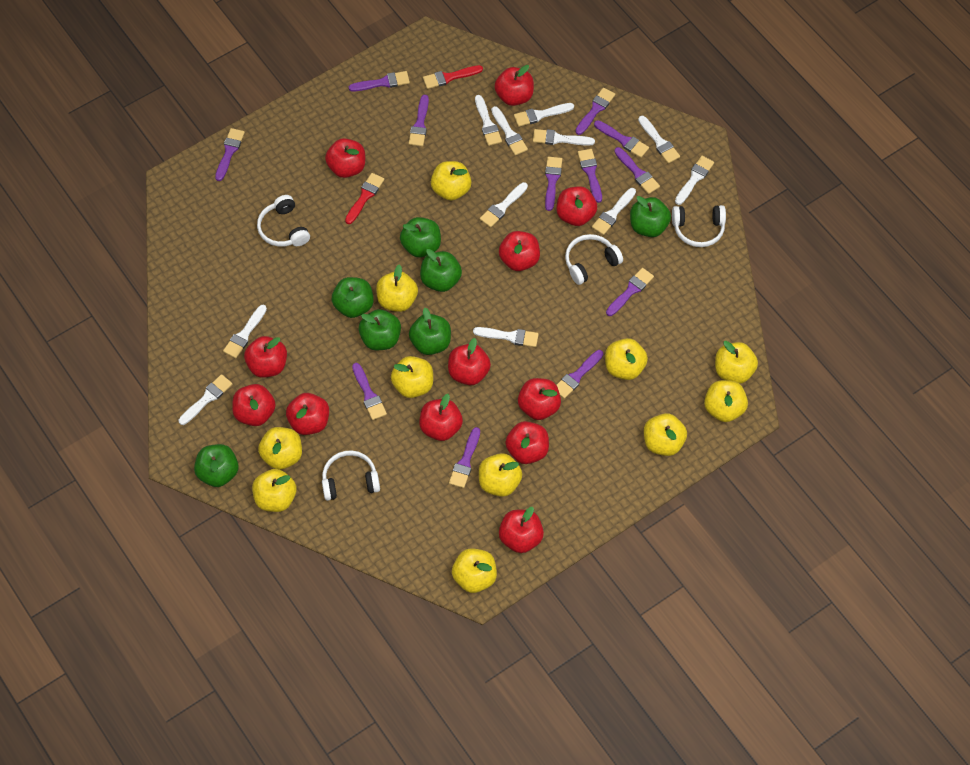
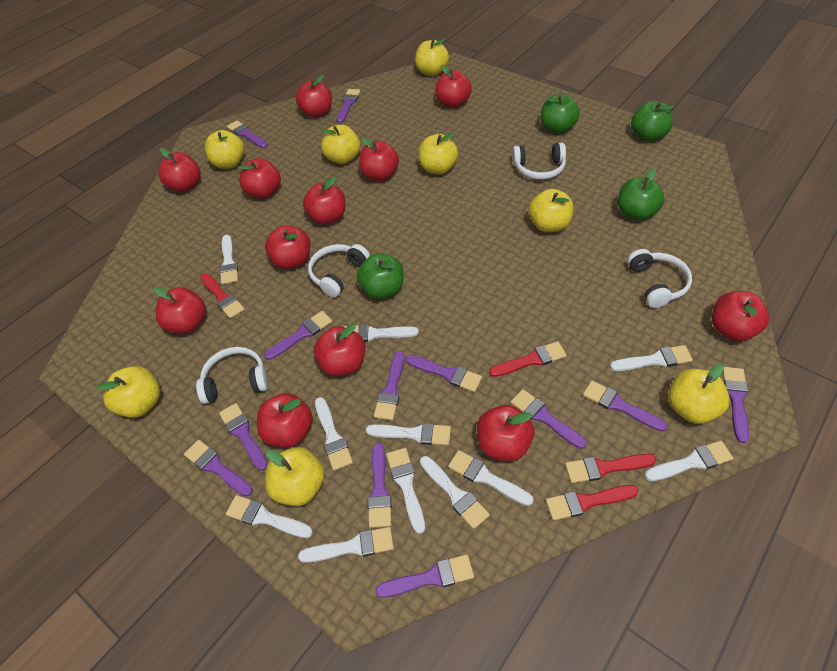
green apple: [194,444,239,487] [332,277,374,318] [359,309,401,350] [400,217,441,257] [409,308,451,355] [420,249,462,292] [630,196,671,237] = 7 -> [357,253,404,299] [541,94,580,134] [618,168,664,221] [631,101,674,142] = 4
red brush: [345,173,385,224] [423,65,483,89] = 2 -> [200,273,245,319] [489,341,567,377] [546,485,639,521] [565,454,656,483] = 4
yellow apple: [252,469,297,512] [258,427,302,470] [376,264,418,312] [391,356,433,398] [431,161,472,201] [452,549,497,593] [479,453,522,497] [605,338,648,380] [644,413,687,456] [704,380,748,422] [715,341,758,384] = 11 -> [97,366,160,418] [205,130,244,169] [265,447,325,506] [321,125,360,164] [415,39,449,76] [418,133,458,175] [529,189,573,232] [668,364,730,424] = 8

